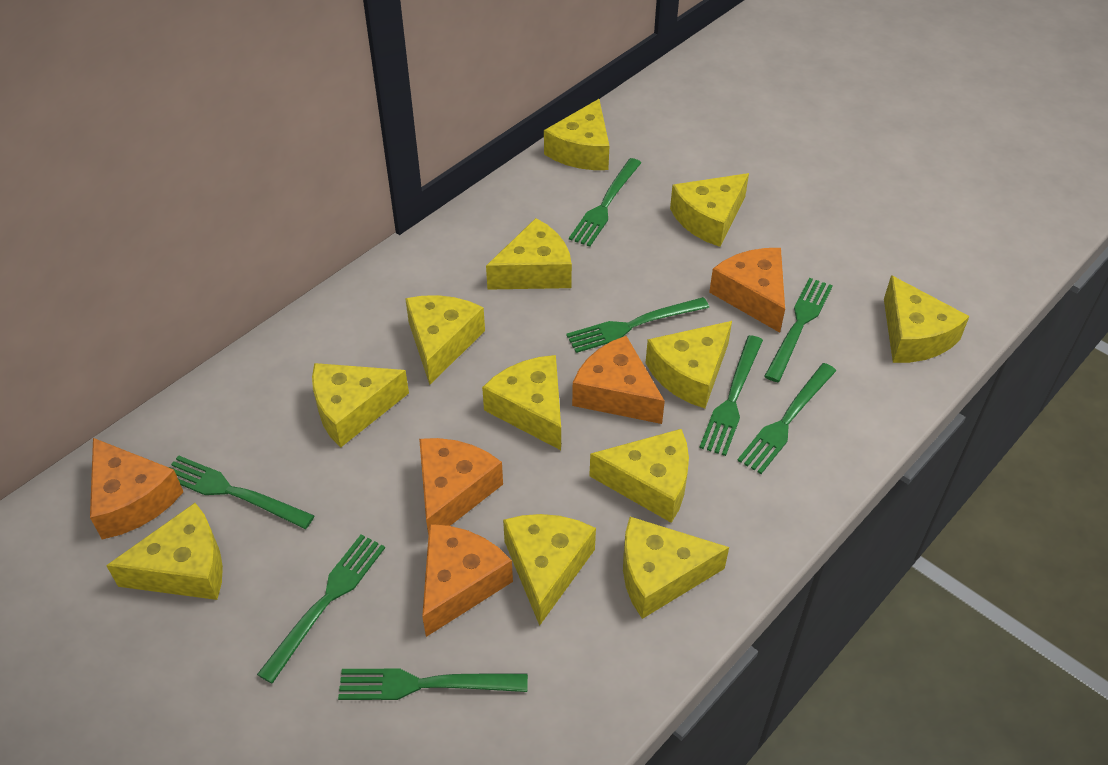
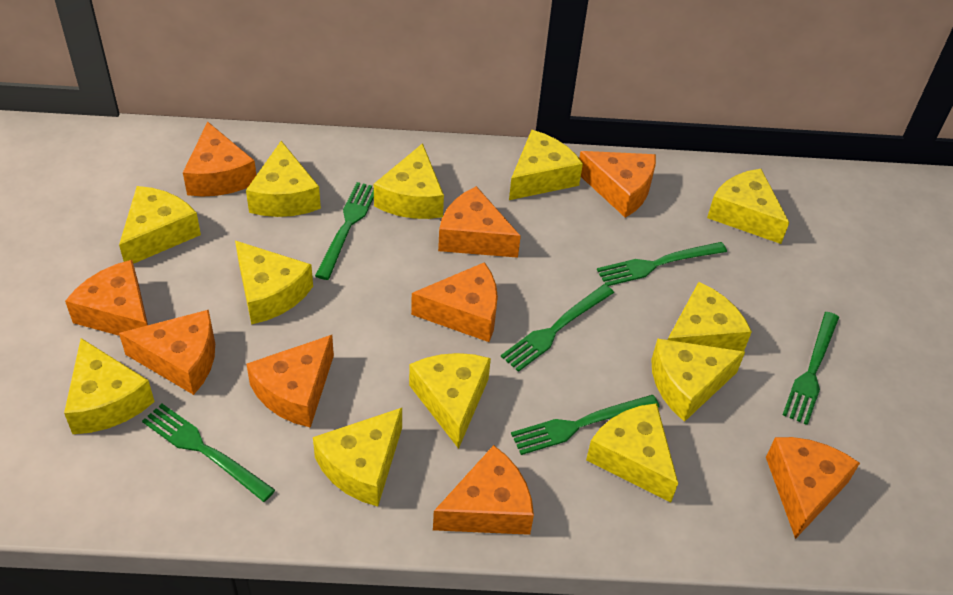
green fork: [169,455,315,529] [257,534,385,684] [338,668,528,700] [566,297,709,353] [569,158,641,247] [699,335,763,456] [737,363,836,474] [764,278,833,382] = 8 -> [142,404,275,502] [315,182,374,280] [501,284,614,372] [511,395,660,455] [597,242,727,286] [783,312,839,425] = 6
orange cheese: [90,438,183,539] [419,438,503,536] [422,524,513,637] [572,336,665,424] [709,248,785,333] = 5 -> [65,260,148,336] [119,310,215,395] [183,122,256,197] [246,335,334,428] [411,262,498,342] [433,445,534,535] [438,186,521,258] [579,151,656,218] [766,437,860,539] = 9

